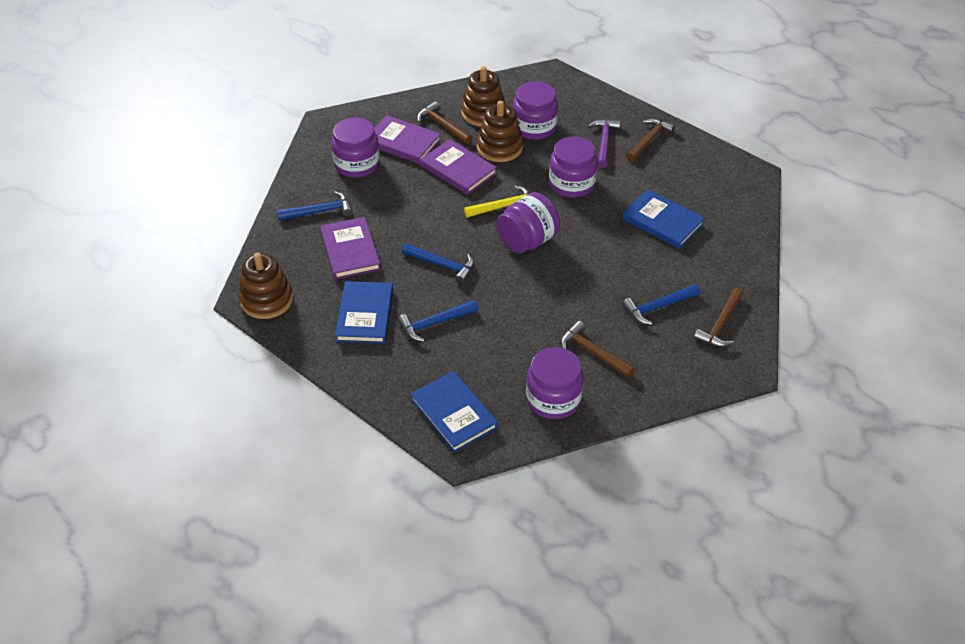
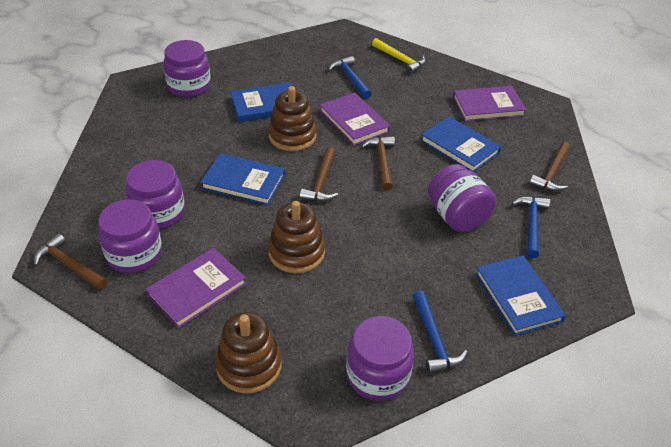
blue book: [335,281,393,344] [411,371,498,453] [622,189,705,249] = 3 -> [200,153,285,205] [230,82,293,122] [420,116,501,172] [476,255,566,336] = 4
blue hammer: [277,191,353,221] [397,300,478,342] [402,243,474,284] [622,284,700,325] = 4 -> [328,56,372,99] [413,291,467,374] [512,196,550,258] = 3
purple hammer: [588,119,620,168] = 1 -> none = 0

